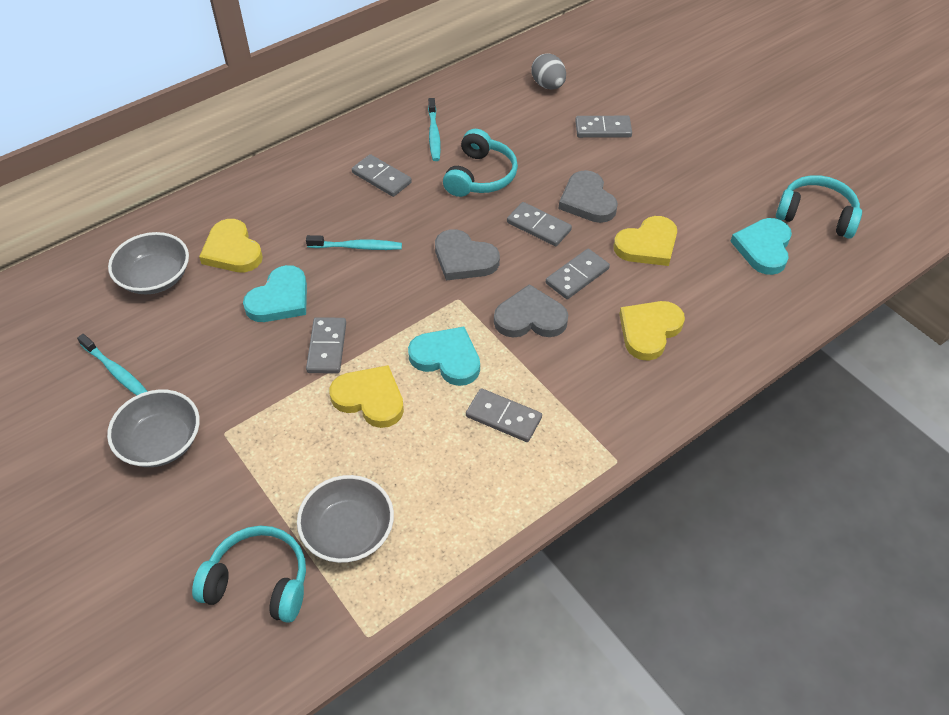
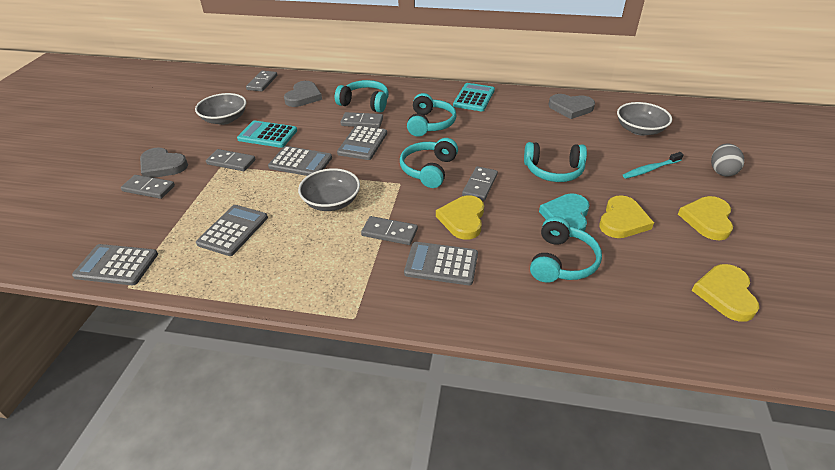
grey calculator: none = 0 -> [72,244,158,285] [196,205,268,256] [268,146,332,176] [337,125,387,160] [404,242,478,285] = 5
turquoise calculator: none = 0 -> [237,120,297,148] [453,83,495,111] = 2
turquoise headphones: [192,526,306,623] [443,129,518,197] [776,175,862,239] = 3 -> [335,80,389,112] [400,138,458,188] [407,93,456,137] [524,142,587,182] [530,216,602,283] = 5
turquoise heart: [243,265,307,322] [408,327,480,386] [730,218,792,275] = 3 -> [539,193,590,237] = 1
turquoise toothbrush: [77,334,148,395] [306,235,402,250] [428,98,441,161] = 3 -> [623,152,684,179] = 1

